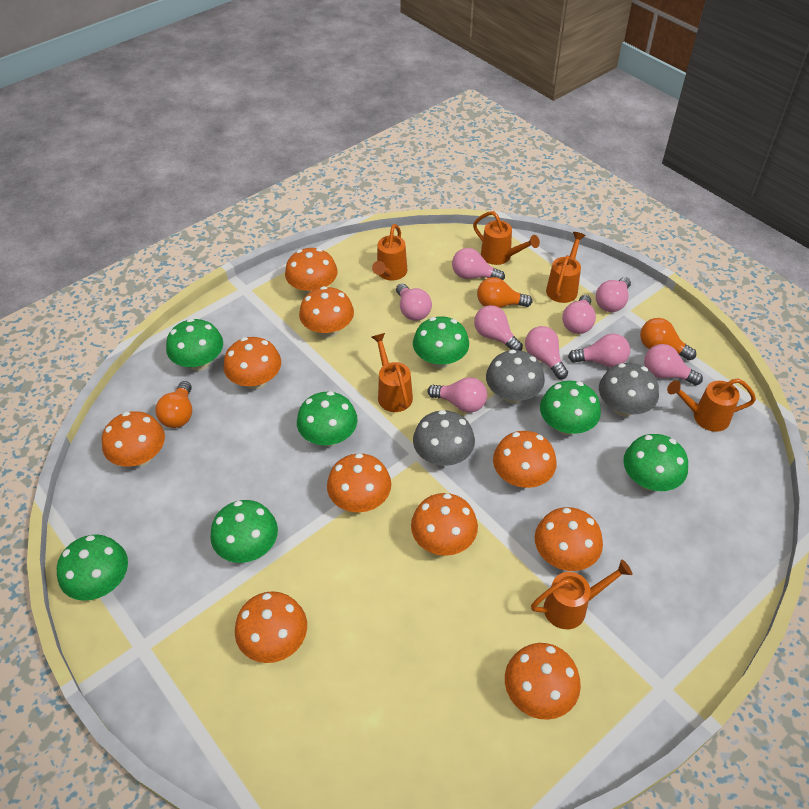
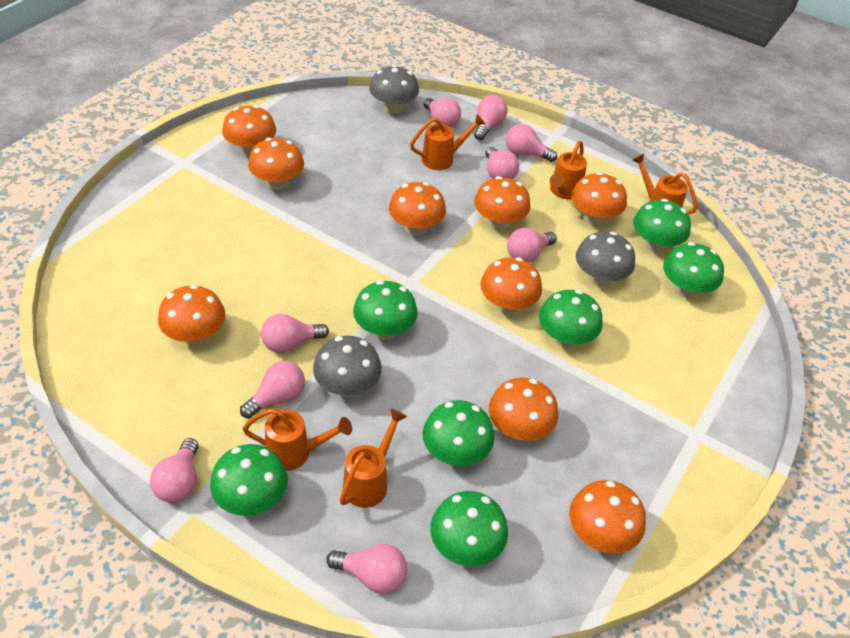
orange light bulb: [155,381,192,428] [477,277,532,308] [640,318,696,360] = 3 -> none = 0
orange mushroom: [102,411,165,467] [223,337,281,389] [235,591,307,663] [285,248,338,295] [299,286,354,338] [327,453,391,512] [411,493,478,556] [493,431,557,488] [505,643,581,720] [535,507,603,571] = 10 -> [158,285,225,345] [222,105,276,156] [248,138,304,190] [389,182,446,236] [474,176,531,230] [480,257,542,314] [489,378,558,441] [569,480,646,554] [571,172,627,225] = 9
orange watering can: [372,224,407,281] [372,333,413,412] [473,211,540,265] [531,559,632,629] [546,232,586,303] [667,378,756,432] = 6 -> [243,408,352,471] [340,409,407,508] [410,114,485,170] [550,141,587,200] [632,153,697,214] = 5

